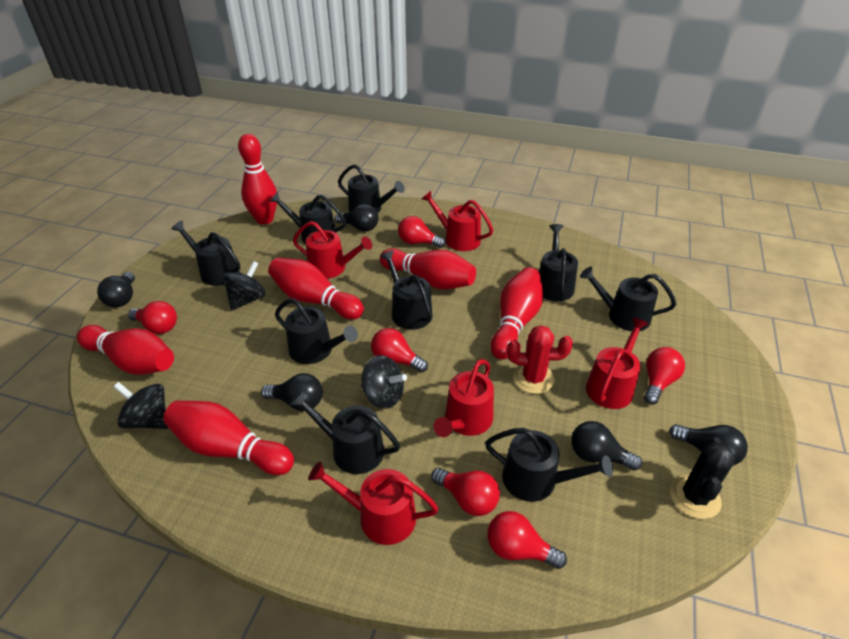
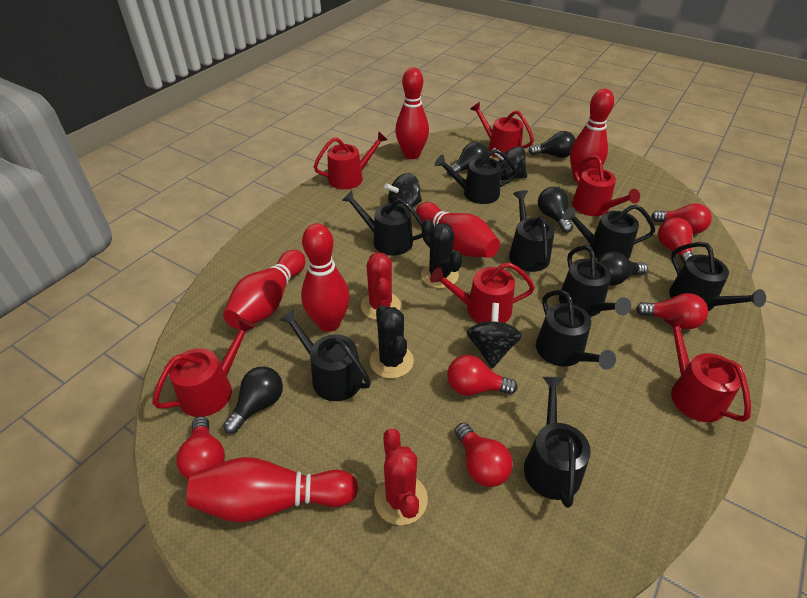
black cactus: [670,437,735,519] = 1 -> [370,305,414,379] [421,219,463,288] = 2
red cactus: [507,325,573,394] = 1 -> [361,252,401,320] [374,428,428,525] = 2
red watering can: [293,221,372,279] [308,461,438,545] [422,191,493,251] [434,359,494,437] [586,317,648,409] = 5 -> [153,318,255,417] [314,132,388,189] [430,262,535,323] [470,102,534,159] [572,155,640,216] [664,315,751,422] = 6

